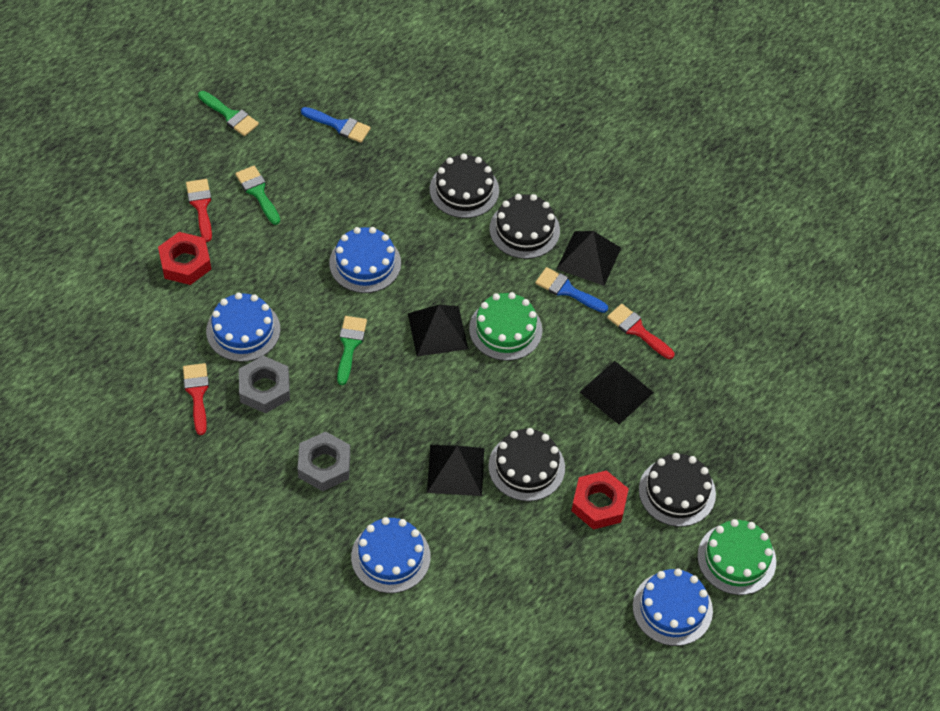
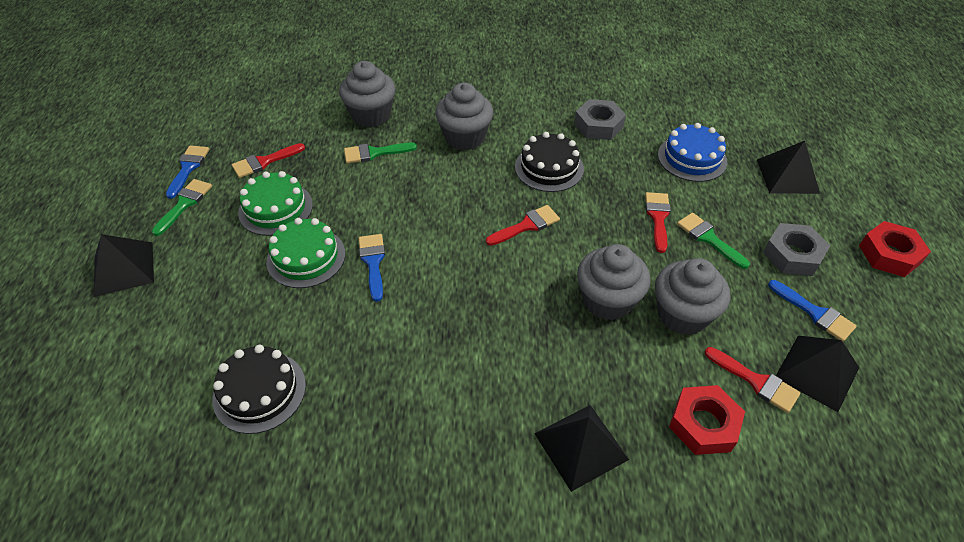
black cake: [430,153,499,218] [488,428,565,501] [489,194,560,259] [639,453,716,527] = 4 -> [213,345,306,434] [515,132,584,192] = 2
blue brush: [301,107,371,143] [535,267,608,313] = 2 -> [166,145,209,199] [359,234,385,302] [768,280,857,342] = 3
blue cake: [206,293,280,362] [329,227,401,293] [351,517,431,593] [633,568,713,646] = 4 -> [658,123,727,182] = 1
grey cupcake: none = 0 -> [339,61,396,127] [435,83,493,150] [577,244,650,321] [655,258,730,335] = 4
red brush: [183,363,209,435] [186,179,212,242] [607,304,674,359] = 3 -> [232,143,305,178] [486,205,560,246] [645,192,671,253] [705,347,800,413] = 4

